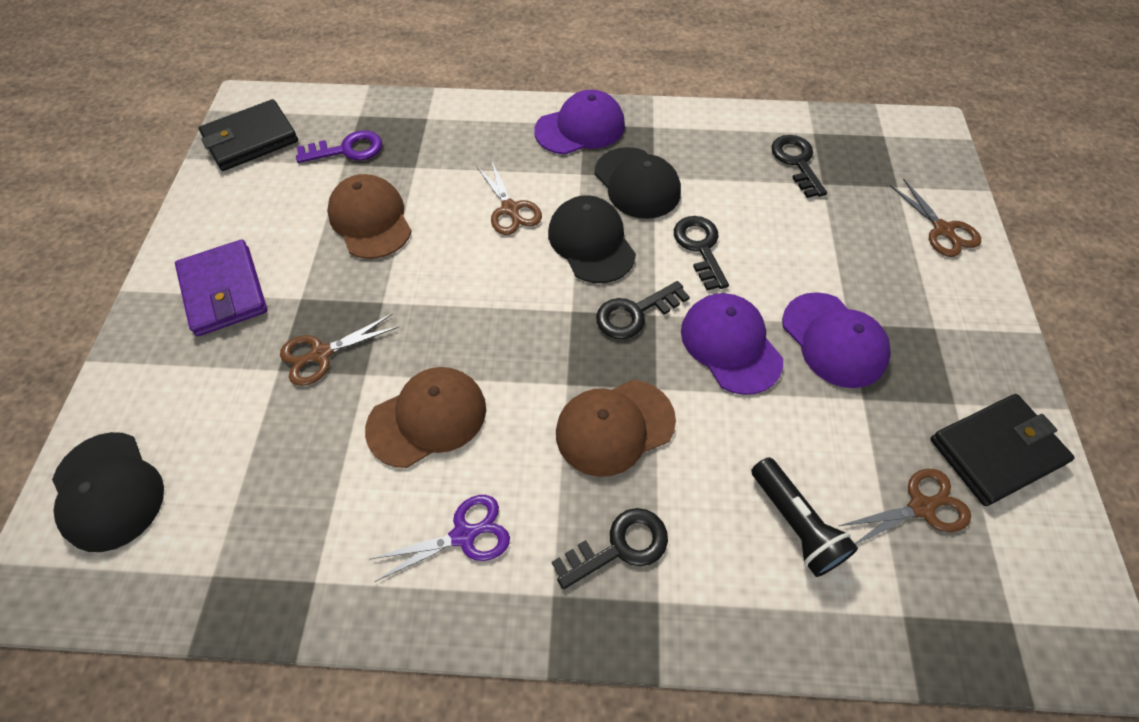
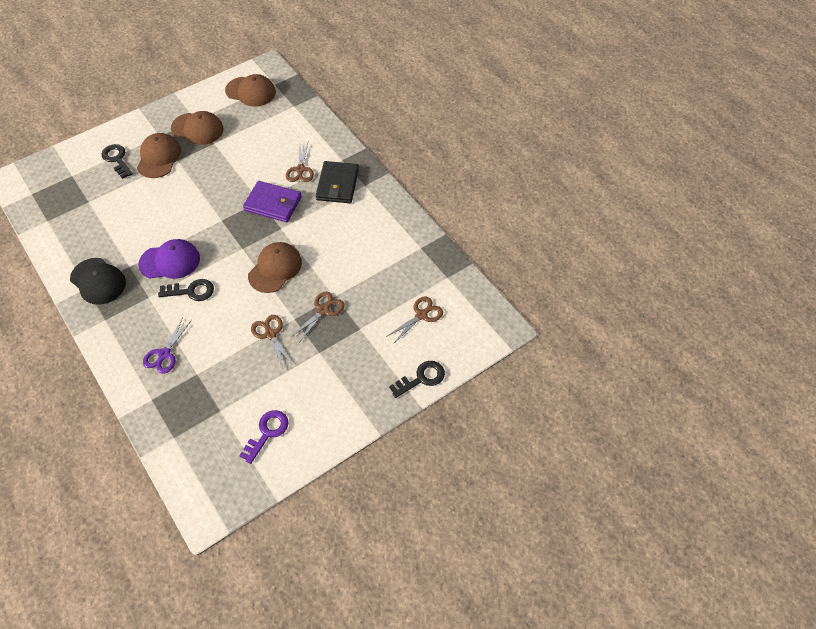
black cap: [52,432,164,552] [548,195,636,283] [595,147,681,219] = 3 -> [70,258,126,305] = 1
black flashlight: [751,457,858,577] = 1 -> none = 0
black key: [552,508,668,589] [596,281,690,339] [674,216,729,290] [771,135,827,198] = 4 -> [101,144,133,179] [158,279,214,301] [389,361,445,398] = 3
black wallet: [199,99,298,171] [930,394,1075,506] = 2 -> [316,161,359,203] = 1
brown cap: [327,174,412,259] [365,367,486,468] [556,380,676,477] = 3 -> [137,133,181,178] [171,111,224,145] [225,74,276,107] [248,242,302,293] = 4
purple cap: [534,90,625,155] [681,293,783,395] [782,292,891,388] = 3 -> [138,239,200,279] = 1

